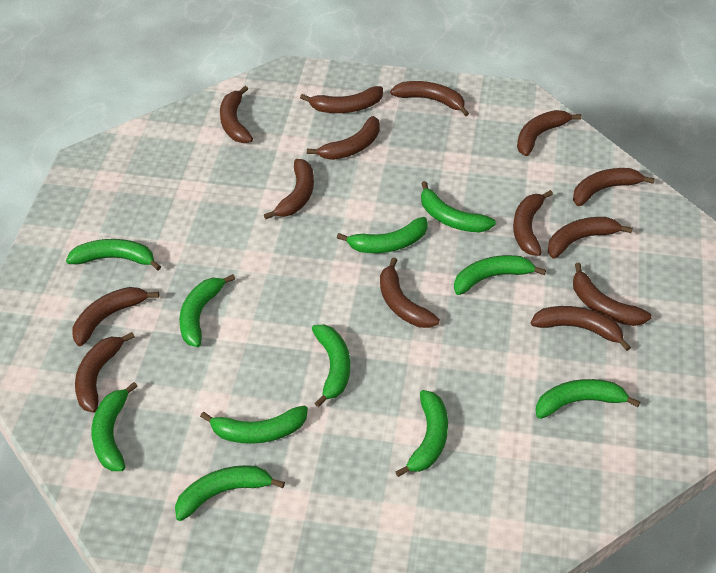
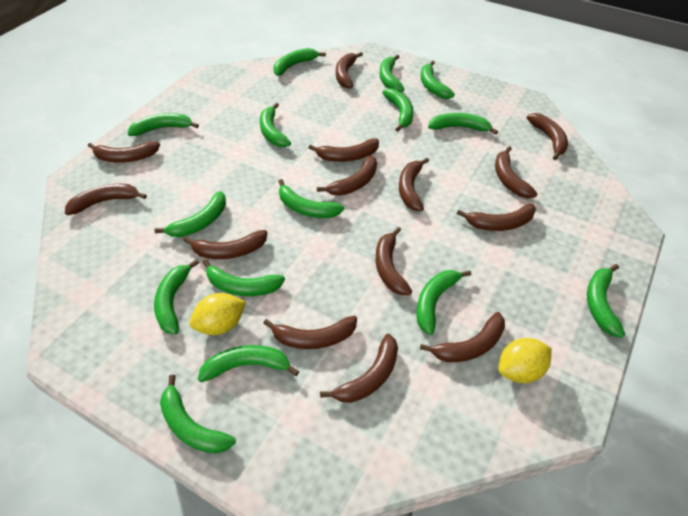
green banana: [66,239,161,270] [91,382,138,471] [175,465,285,521] [179,274,235,347] [200,406,308,444] [312,324,350,407] [337,217,428,253] [395,390,448,477] [421,181,496,233] [454,255,546,295] [536,379,640,419] = 11 -> [128,113,199,136] [154,191,226,237] [154,259,199,334] [160,375,236,454] [198,345,299,382] [202,259,285,296] [260,103,291,147] [274,48,326,76] [278,179,344,218] [380,55,404,92] [382,88,413,132] [416,270,471,335] [421,61,455,99] [428,113,498,135] [587,264,625,338] = 15
yellow lemon: none = 0 -> [189,293,246,335] [499,338,552,383] = 2

